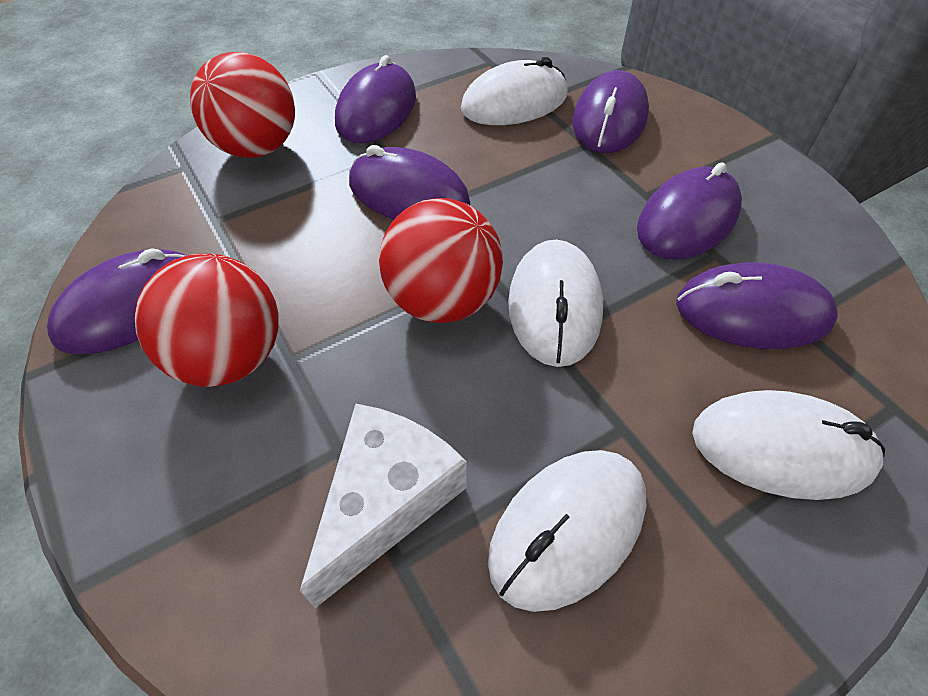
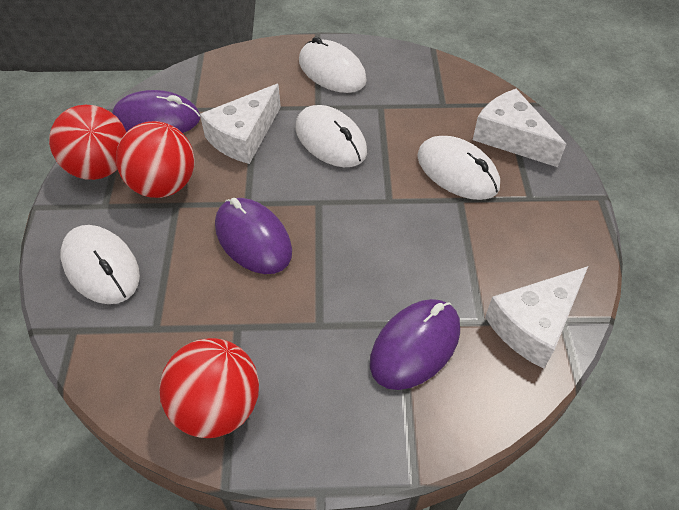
purple mouse: [47,248,187,354] [335,55,416,143] [349,145,470,219] [573,70,649,153] [637,162,742,260] [676,262,838,349] = 6 -> [112,90,200,133] [215,198,292,274] [370,299,460,390] = 3
white cheese: [300,404,467,608] = 1 -> [200,84,281,164] [473,89,566,167] [485,266,588,369] = 3

